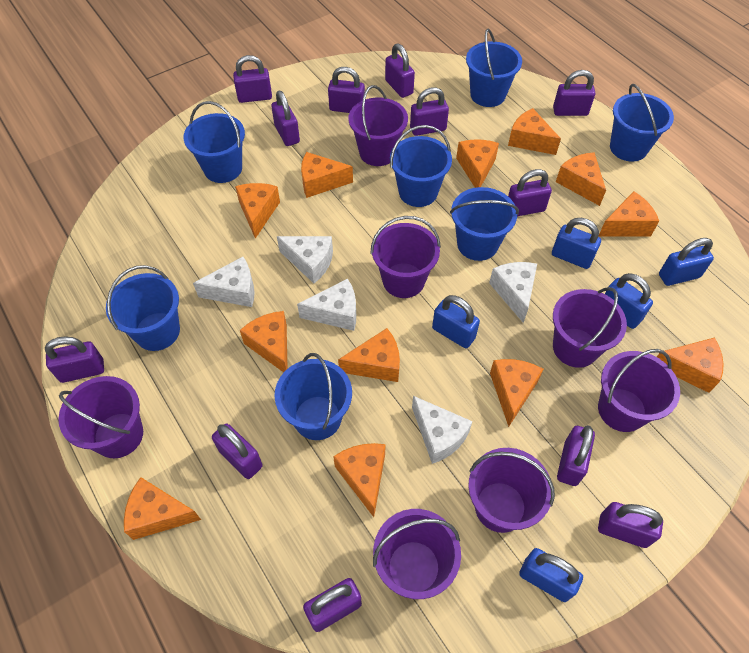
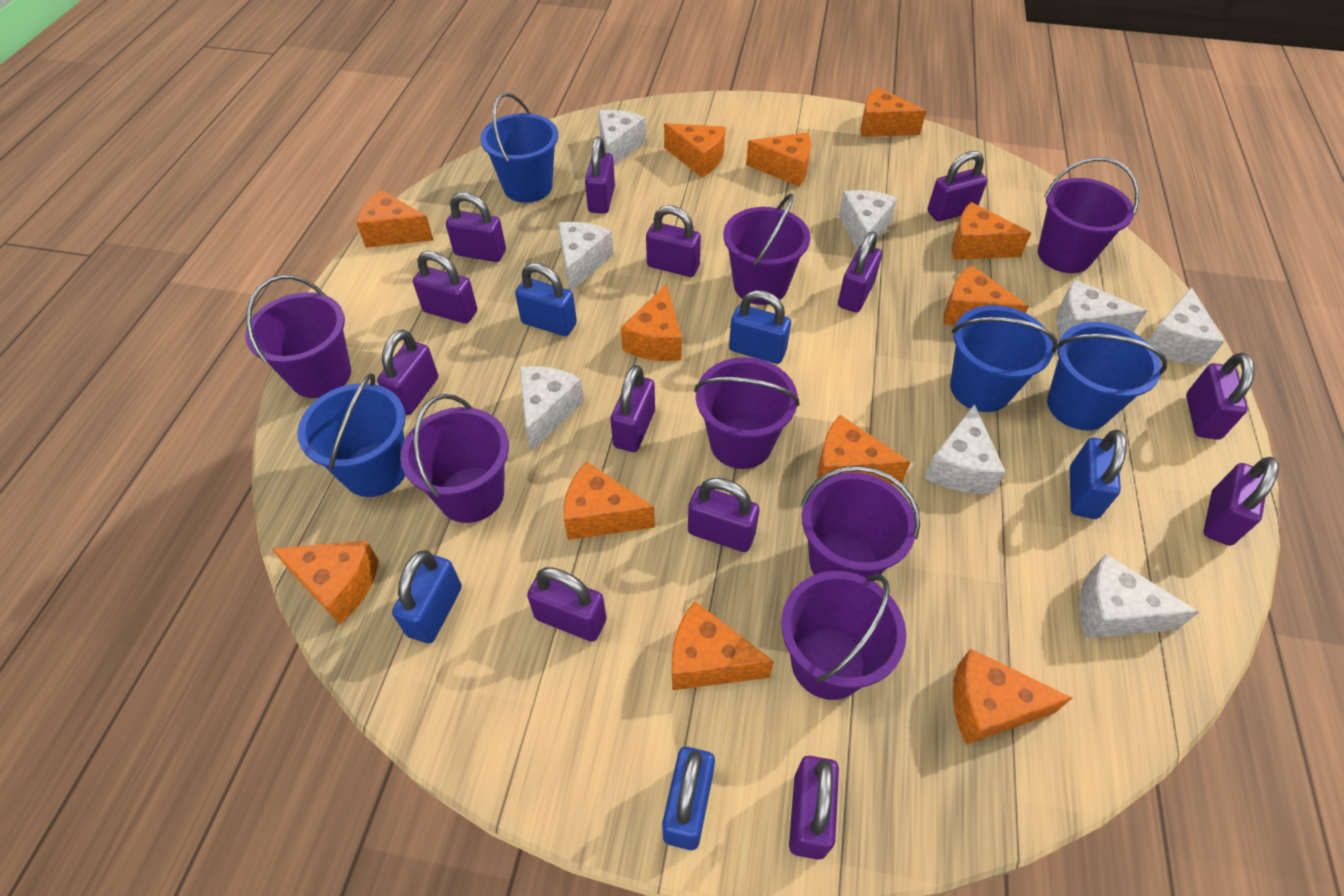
blue bucket: [106,265,180,351] [184,101,245,183] [274,353,352,440] [390,125,452,207] [450,187,519,261] [466,29,522,107] [610,84,674,162] = 7 -> [297,373,406,497] [480,93,558,203] [950,305,1058,412] [1047,322,1167,430] = 4
purple padlock: [45,336,104,383] [212,424,263,479] [233,55,272,103] [271,90,300,146] [303,578,362,632] [328,67,365,113] [385,43,415,98] [410,87,449,136] [508,169,552,216] [553,70,595,116] [557,425,595,486] [598,502,663,548] = 12 -> [377,330,438,415] [413,251,477,324] [446,192,506,262] [527,567,607,642] [585,137,615,214] [610,365,655,452] [646,205,701,277] [688,478,760,552] [789,756,839,860] [838,231,882,313] [927,151,987,221] [1186,353,1255,440] [1203,457,1279,546] = 13
white cheese: [193,257,254,307] [277,236,333,283] [297,279,356,331] [412,396,473,464] [489,262,537,323] = 5 -> [519,366,584,452] [558,222,614,291] [598,110,646,166] [838,190,898,250] [924,404,1006,494] [1056,279,1147,338] [1079,554,1199,638] [1147,287,1225,364] = 8

